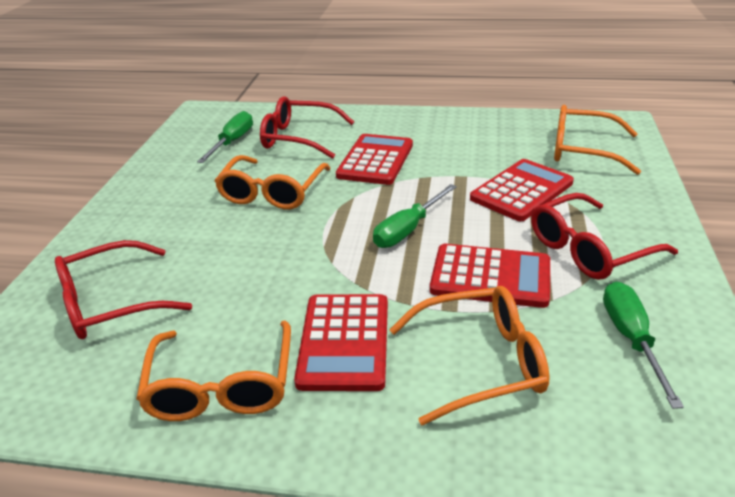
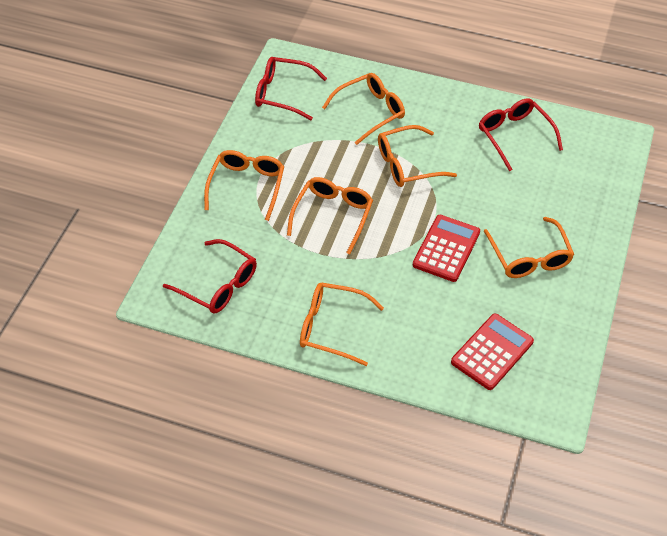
green screwdriver: [197,111,253,163] [373,184,457,248] [603,282,684,409] = 3 -> none = 0
orange glasses: [136,320,291,421] [215,155,331,209] [389,286,550,425] [554,105,641,175] = 4 -> [204,150,284,221] [287,177,373,254] [300,282,384,366] [322,73,405,145] [378,125,457,187] [484,217,574,278] = 6
red calculator: [294,294,388,391] [336,134,413,185] [430,244,550,308] [470,159,574,221] = 4 -> [413,215,480,282] [451,314,534,390] = 2

